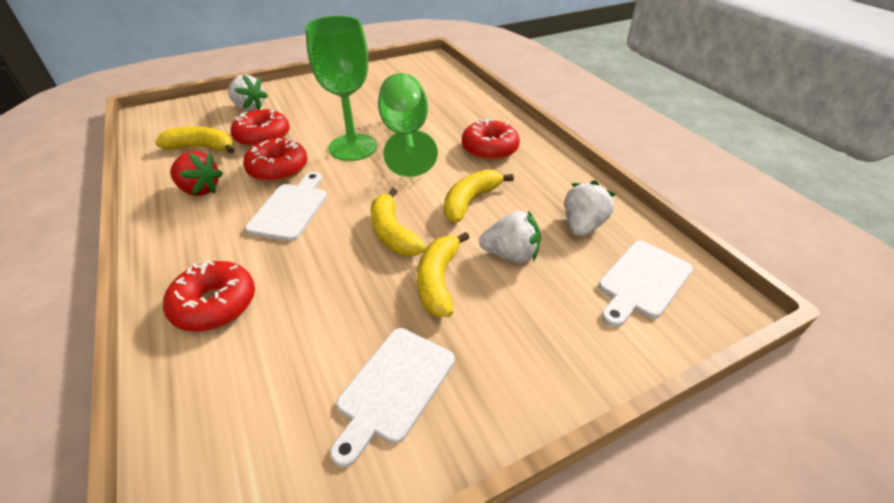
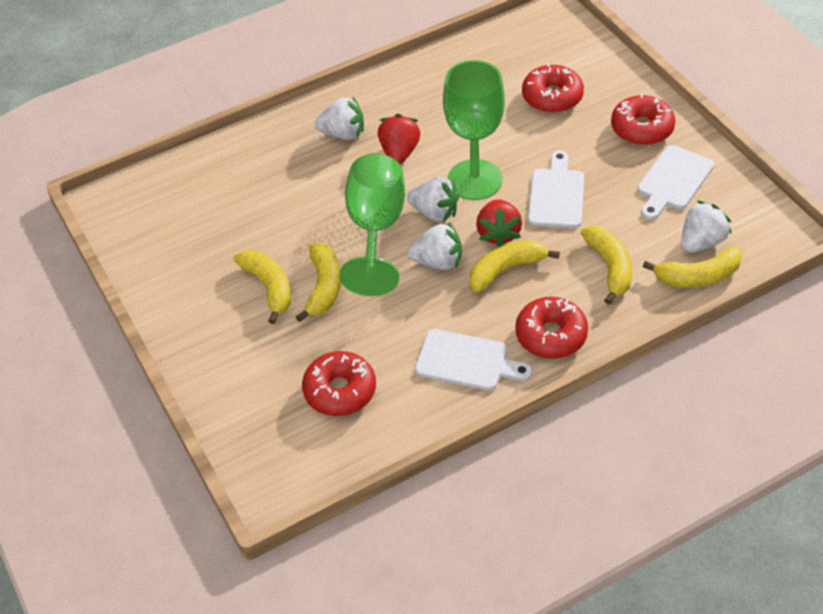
red strawberry: [170,151,223,196] = 1 -> [378,114,420,164] [476,199,522,247] = 2
white strawberry: [228,74,268,111] [479,210,541,263] [565,181,616,236] = 3 -> [315,97,364,140] [407,177,459,222] [408,222,462,270] [681,200,731,253] = 4
yellow banana: [155,126,235,154] [370,188,426,256] [417,232,470,317] [444,169,514,223] = 4 -> [233,250,291,324] [296,243,341,322] [469,240,560,293] [581,226,632,305] [643,247,742,288] = 5

